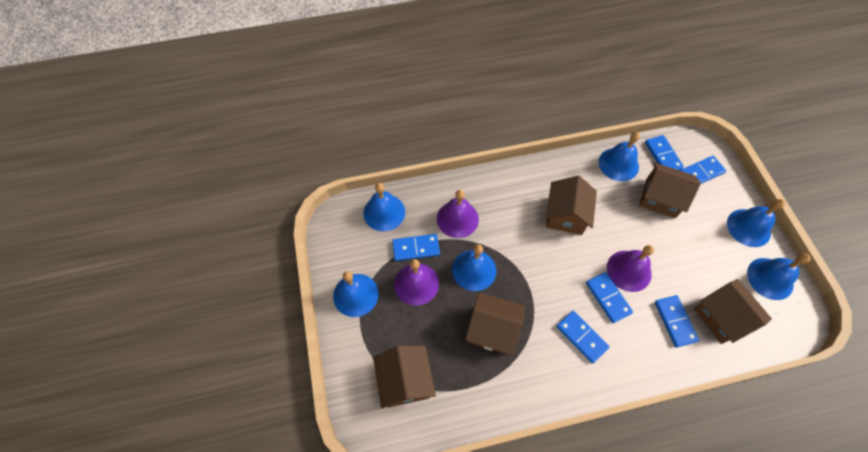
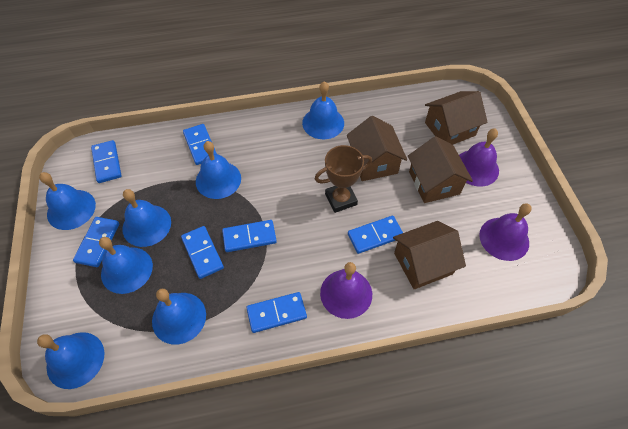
blue bell: [333,271,379,317] [363,183,405,231] [452,244,496,291] [599,132,640,181] [727,199,785,247] [747,253,811,300] = 6 -> [37,332,104,389] [39,172,96,230] [99,237,153,294] [122,189,171,247] [152,289,206,345] [196,141,241,199] [302,81,344,139] = 7
blue domino: [392,234,440,261] [556,311,610,363] [586,272,633,323] [645,135,684,170] [655,295,699,347] [680,156,726,184] = 6 -> [73,217,119,267] [91,140,122,183] [181,226,224,279] [183,124,217,165] [222,220,277,252] [246,292,307,333] [348,216,403,254] = 7
brown house: [373,346,436,409] [465,292,525,355] [546,176,597,235] [639,162,701,218] [694,279,772,344] = 5 -> [347,116,407,181] [393,221,466,289] [408,136,473,203] [425,91,488,145] = 4
brown trophy: none = 0 -> [315,145,372,213] = 1

